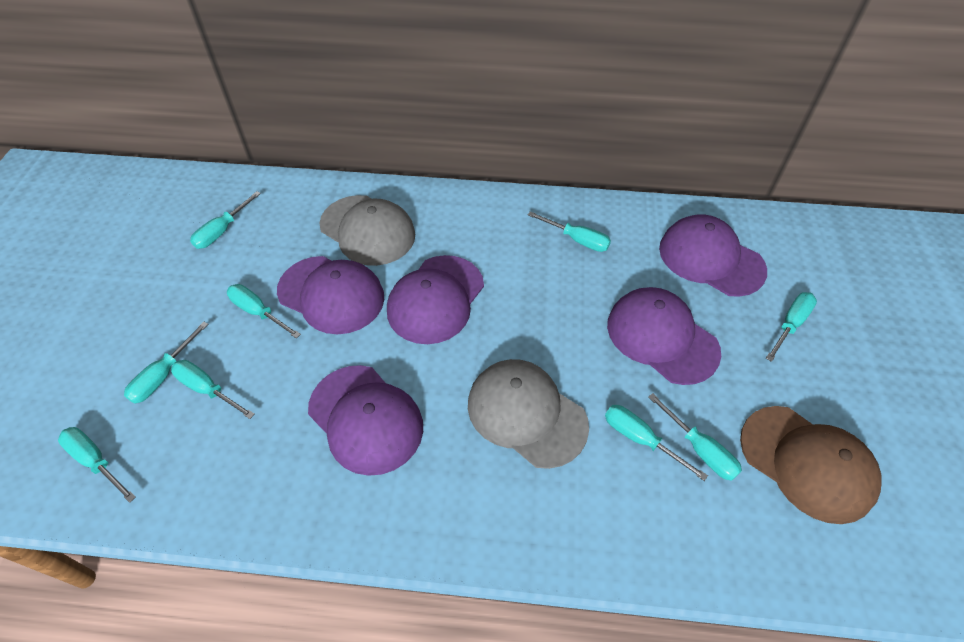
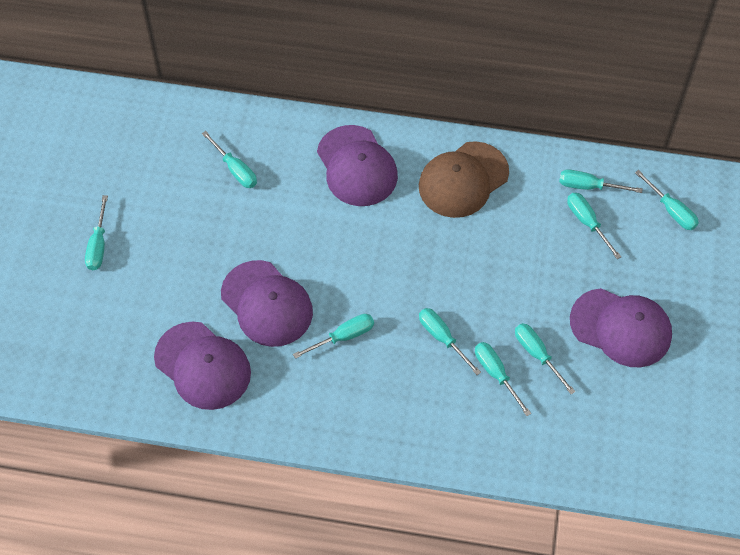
grey cap: [319,195,415,266] [468,359,589,469] = 2 -> none = 0
purple cap: [277,256,384,334] [308,365,423,476] [387,255,484,344] [607,287,721,385] [659,214,767,297] = 5 -> [154,322,251,410] [221,260,313,347] [317,125,398,206] [570,288,672,367] = 4

